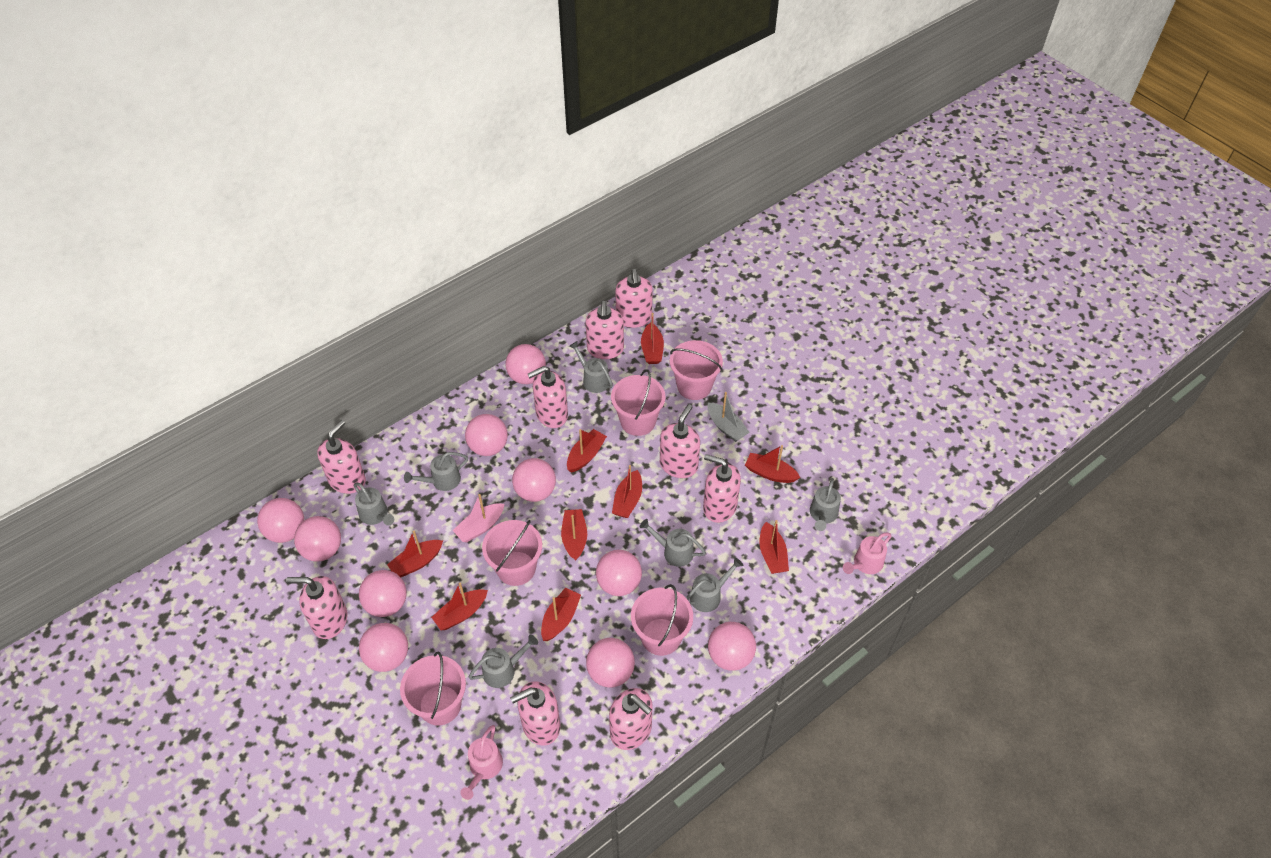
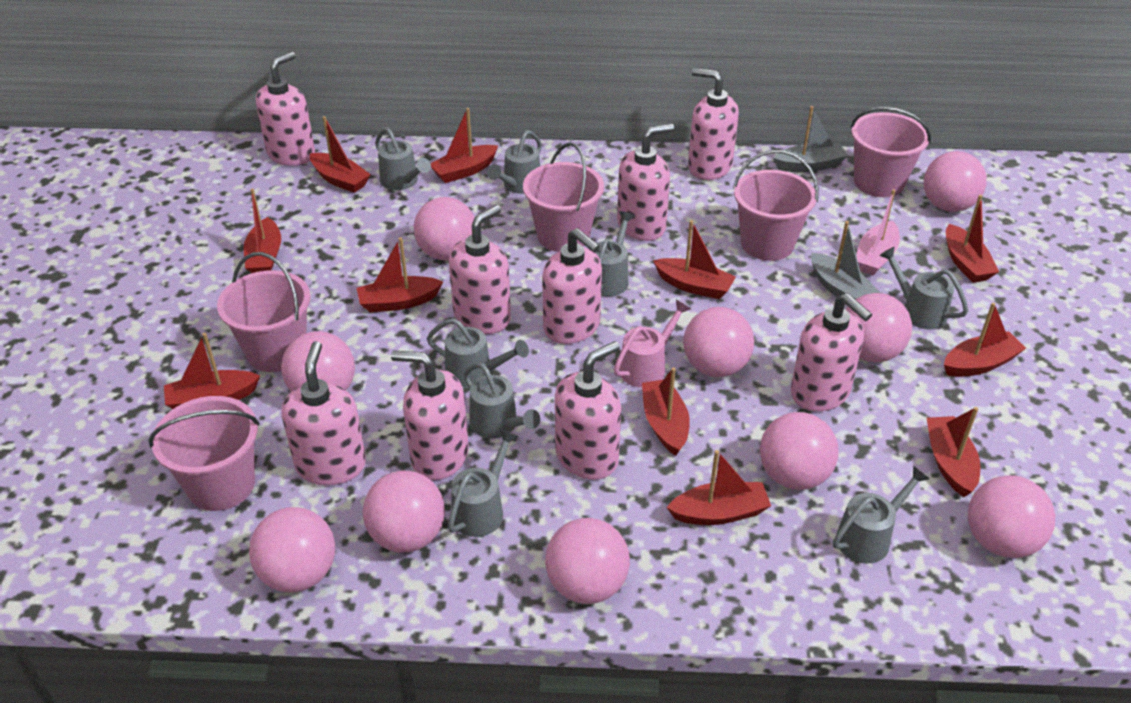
grey boat: [708,392,750,442] = 1 -> [773,106,848,172] [811,221,881,299] = 2
grey watering can: [354,483,394,526] [404,452,468,491] [469,635,538,688] [569,341,613,393] [640,519,706,567] [686,558,743,612] [810,478,841,531] = 7 -> [375,128,431,190] [427,318,529,387] [448,429,518,537] [464,363,540,438] [487,130,542,194] [596,211,635,297] [833,466,930,564] [879,247,968,329] = 8
pink watering can: [460,725,503,800] [843,533,891,574] = 2 -> [614,300,691,388] = 1
red boat: [387,531,443,577] [431,582,488,631] [541,588,581,641] [561,509,587,561] [567,429,607,473] [612,465,642,518] [641,313,664,364] [745,445,801,483] [759,520,789,574] = 9 -> [164,333,260,409] [244,188,281,273] [310,116,371,193] [357,237,443,313] [431,108,498,183] [642,367,690,456] [653,220,736,299] [666,450,771,525] [927,407,980,497] [944,303,1026,377] [946,195,999,283] = 11

